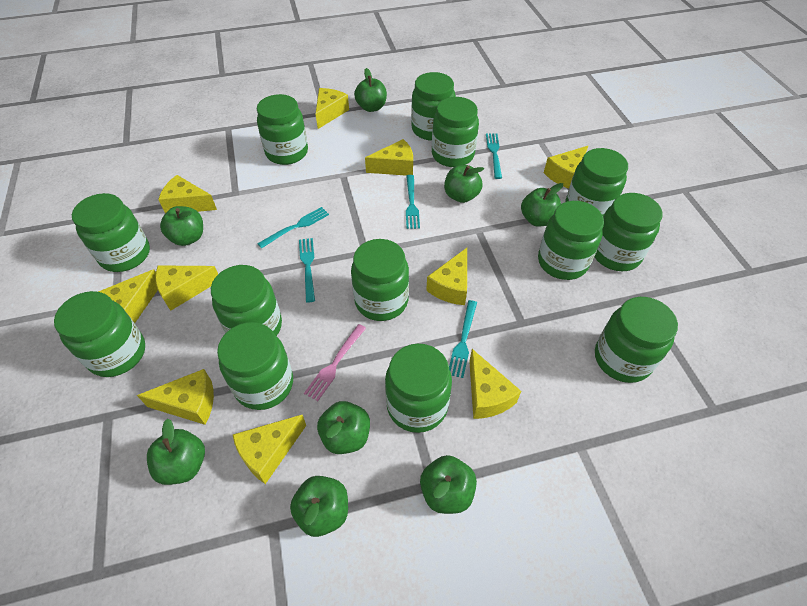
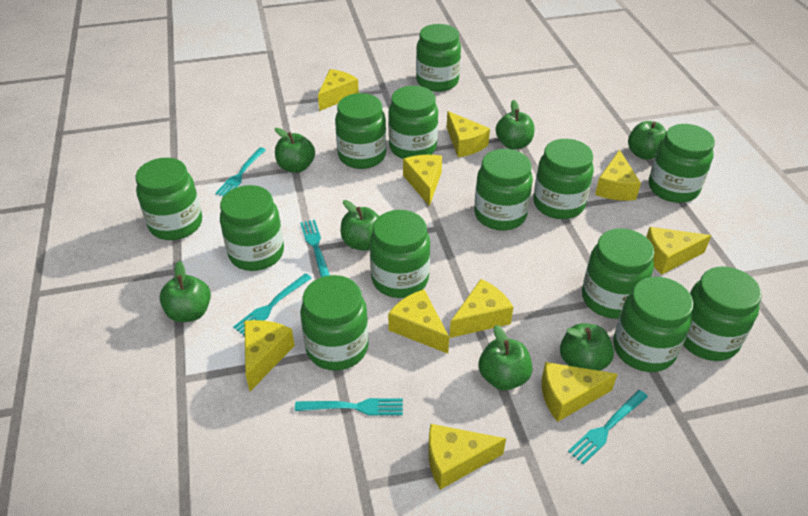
green apple: [147,419,205,485] [160,206,203,246] [290,476,348,537] [317,401,370,454] [354,68,387,112] [420,455,477,514] [444,165,484,203] [521,183,563,227] = 8 -> [159,261,211,322] [275,128,315,173] [341,200,379,251] [479,325,532,390] [496,100,535,149] [560,323,614,371] [628,121,666,160] = 7
pink fork: [304,324,366,401] = 1 -> none = 0

